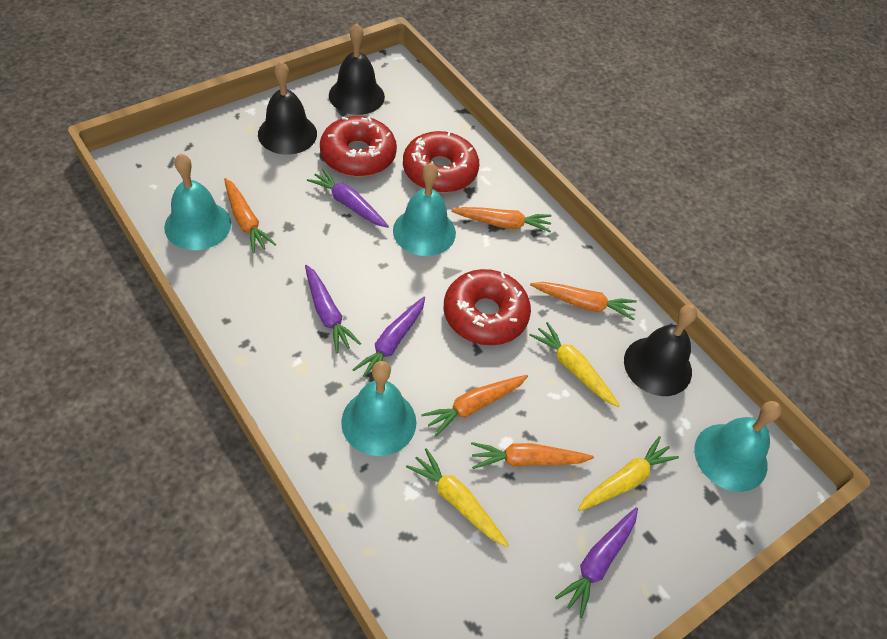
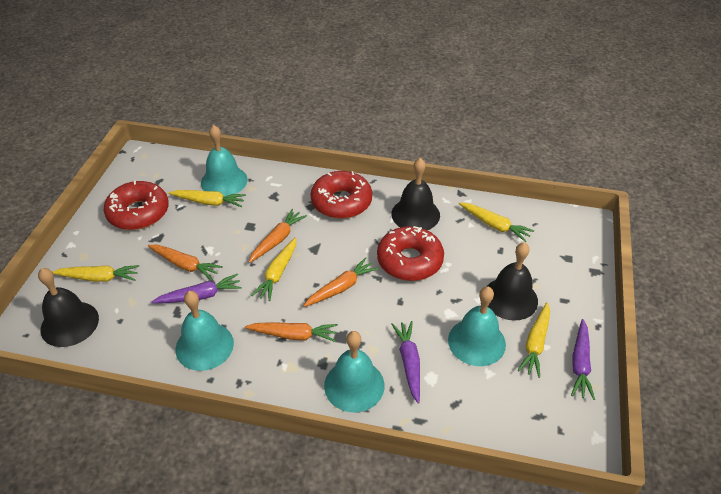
orange carrot: [224,178,276,253] [421,375,528,437] [451,207,552,233] [471,442,594,469] [530,282,637,320] = 5 -> [148,245,223,281] [245,322,338,342] [249,209,307,263] [303,257,378,307] = 4
purple carrot: [305,265,361,353] [307,168,389,228] [352,297,425,381] [555,507,638,618] = 4 -> [151,274,242,303] [391,321,420,403] [571,319,595,400] = 3
yellow carrot: [406,448,509,547] [529,322,620,407] [578,436,679,511] = 3 -> [52,265,139,282] [169,190,246,207] [251,237,296,301] [459,202,534,242] [517,302,550,378] = 5

